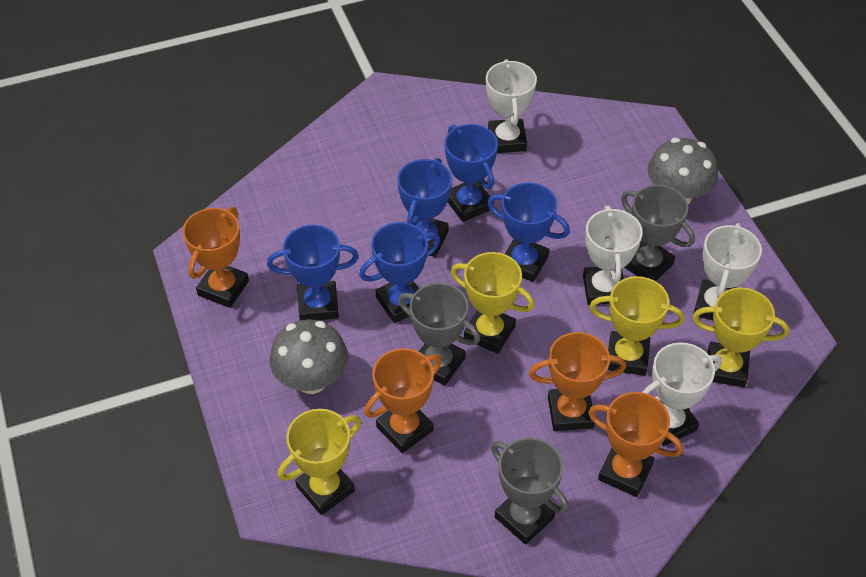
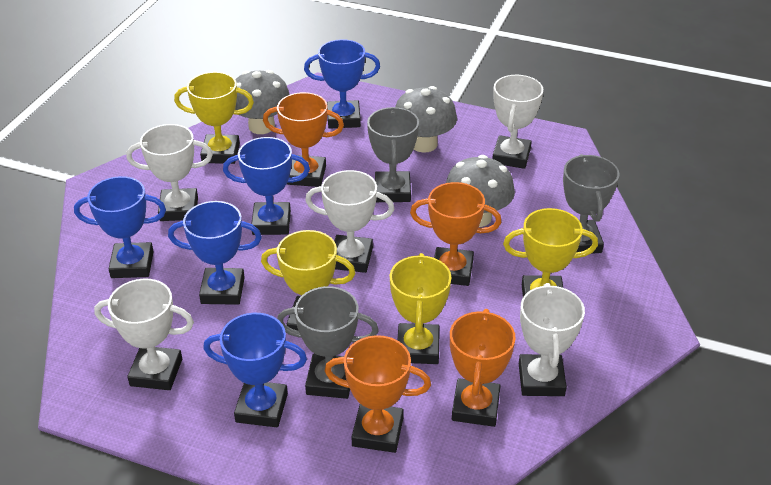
grey mushroom: [269,319,348,394] [648,138,718,204] = 2 -> [235,70,290,134] [395,86,457,153] [446,155,515,227] = 3
white trophy: [486,59,537,153] [583,206,643,305] [642,342,722,446] [693,223,762,320] = 4 -> [94,279,194,390] [126,124,213,221] [305,170,394,273] [492,75,543,169] [519,283,585,396] = 5

